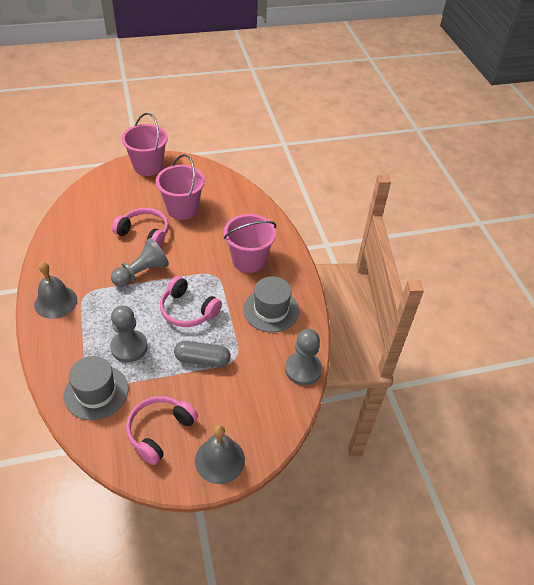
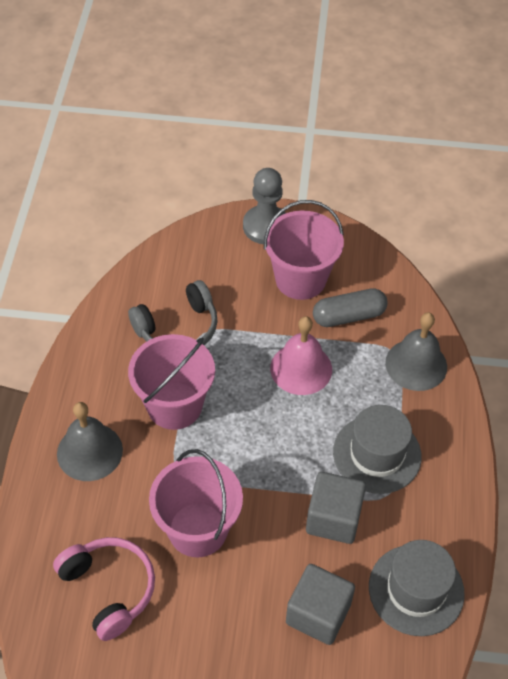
grey cube: none = 0 -> [286,564,355,645] [306,472,366,544] = 2
grey headphones: none = 0 -> [128,280,218,346] = 1
grey pawn: [110,305,148,363] [111,238,169,287] [285,329,322,385] = 3 -> [243,168,286,244] = 1
pink bell: none = 0 -> [270,316,332,395] = 1
pink headphones: [112,208,169,248] [126,396,198,465] [160,276,222,327] = 3 -> [53,537,155,641] = 1

